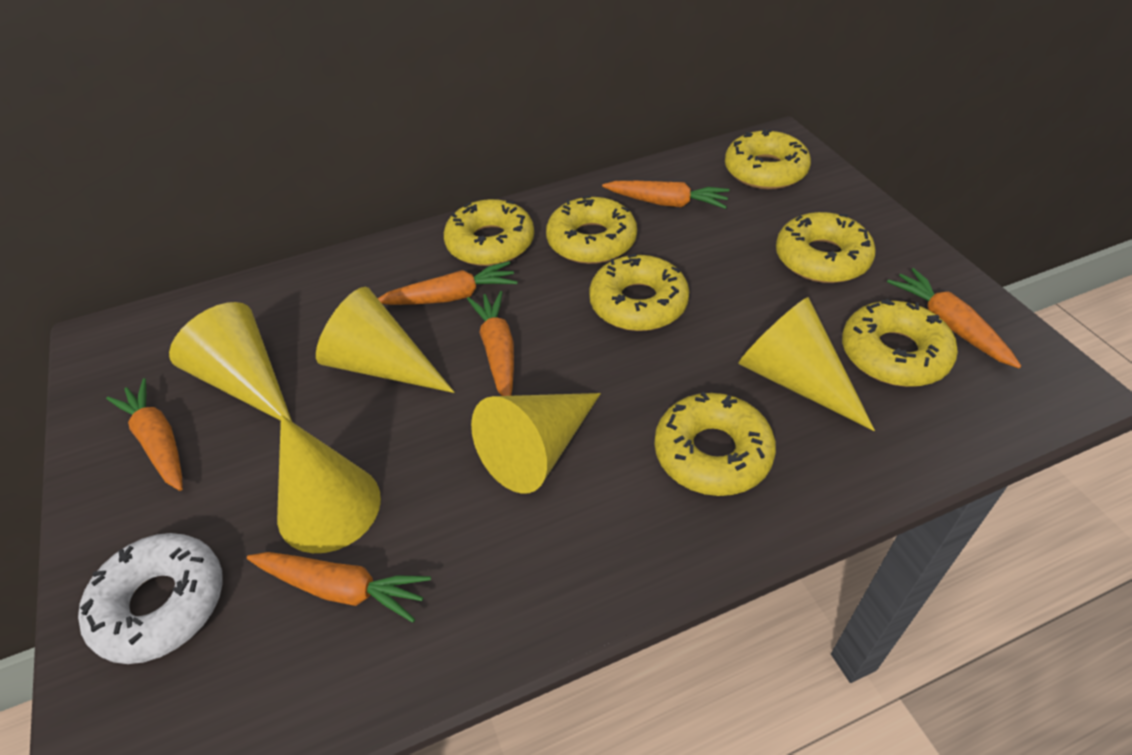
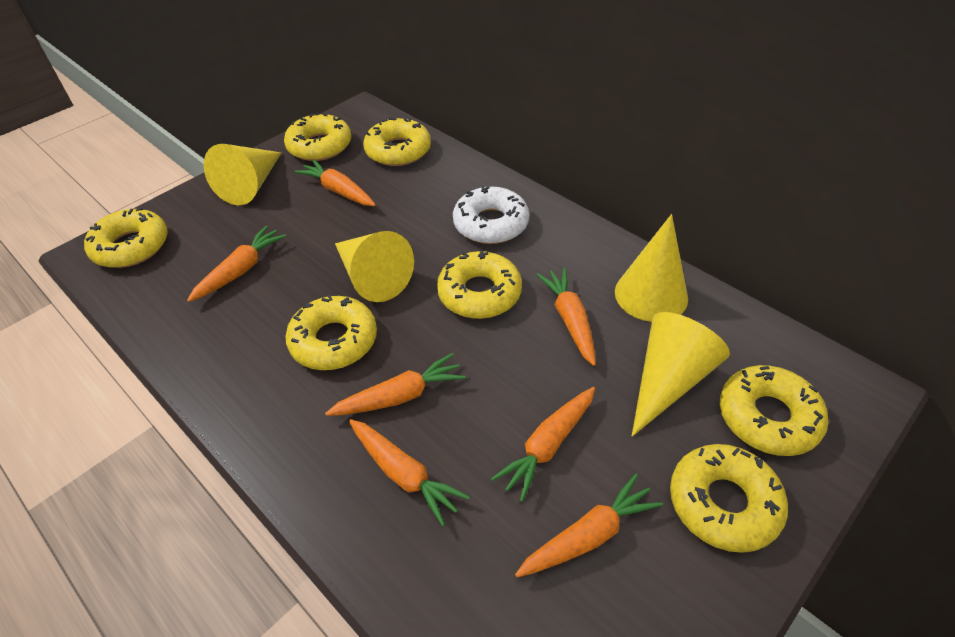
orange carrot: [106,378,183,491] [247,552,431,623] [378,261,518,305] [467,291,514,396] [602,181,730,209] [887,268,1021,368] = 6 -> [187,226,286,302] [295,159,376,206] [325,353,466,416] [349,419,470,527] [491,387,595,502] [515,474,663,577] [536,268,596,366] = 7
yellow cone: [169,302,292,421] [277,415,381,553] [316,287,455,393] [471,393,601,494] [738,297,875,431] = 5 -> [203,144,281,205] [335,231,414,302] [615,214,688,322] [632,312,730,436] = 4

